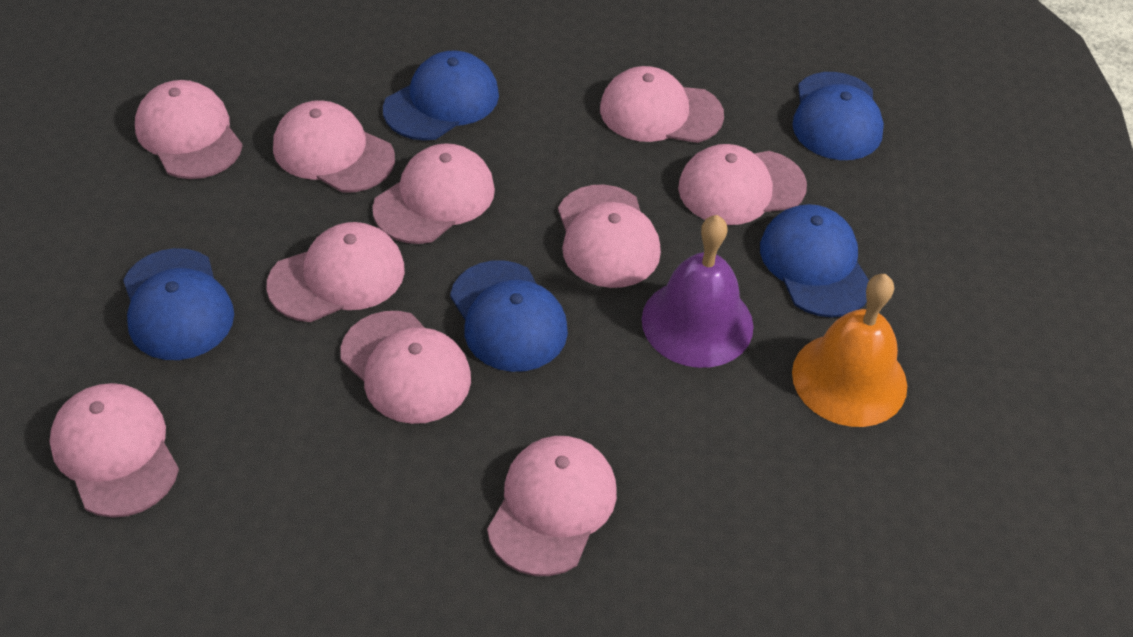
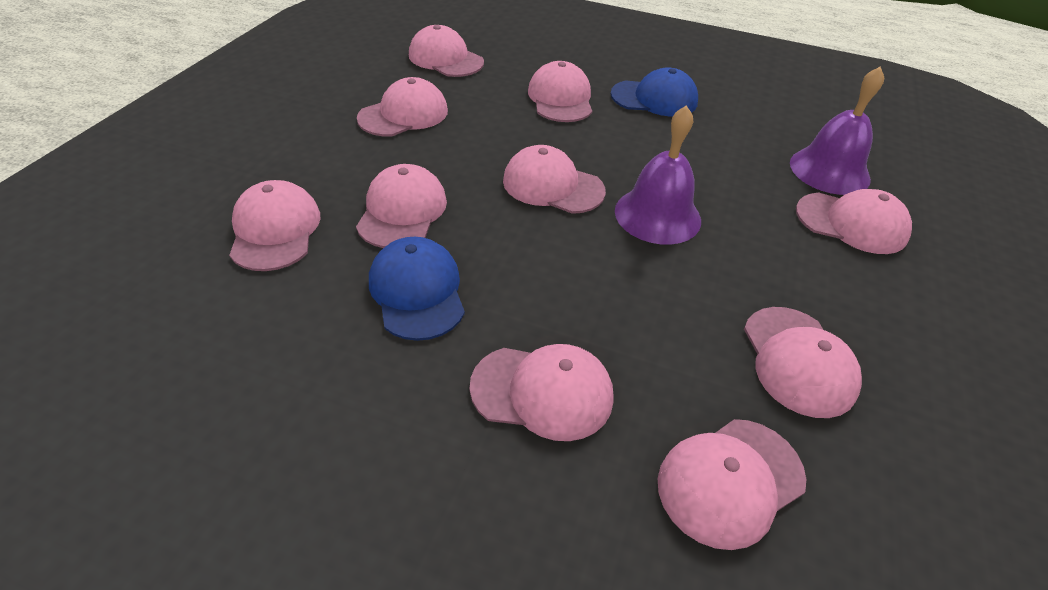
blue cap: [123,248,234,360] [383,50,499,141] [450,260,568,372] [760,204,869,318] [792,72,884,160] = 5 -> [369,237,465,341] [611,67,698,116] = 2
orange bell: [792,274,907,427] = 1 -> none = 0
purple bell: [642,215,754,368] = 1 -> [615,105,701,245] [790,66,884,195] = 2

